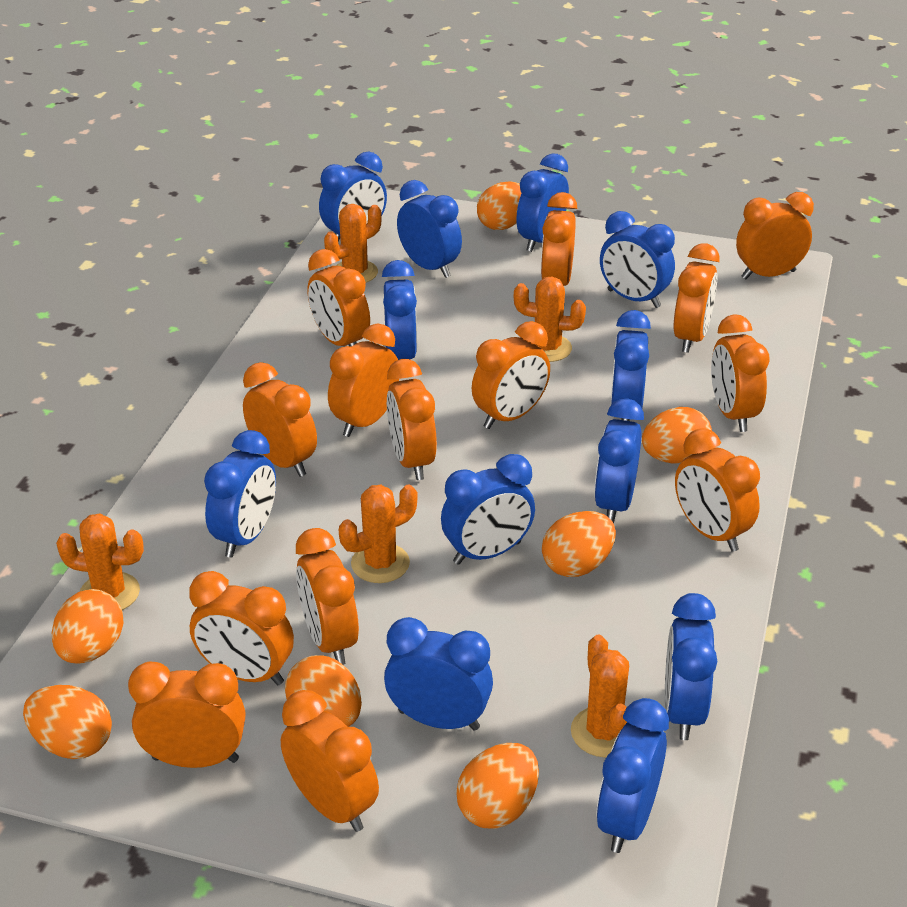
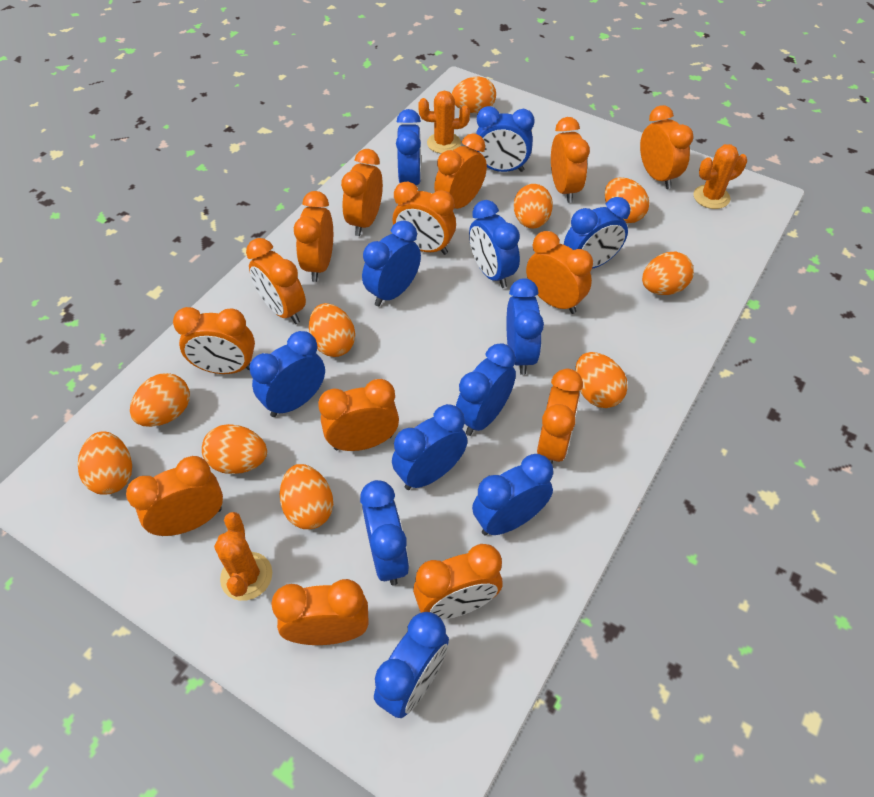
orange cactus: [56,513,144,610] [324,204,382,283] [339,485,417,583] [514,276,586,362] [571,635,629,758] = 5 -> [214,512,272,601] [418,91,470,154] [693,144,747,209] = 3
orange egg: [23,685,112,759] [52,589,124,664] [285,655,362,727] [456,743,539,829] [477,182,521,230] [542,511,616,577] [642,407,712,463] = 7 -> [78,432,132,495] [130,373,190,427] [202,424,267,474] [280,464,333,529] [309,303,355,357] [452,77,496,113] [514,184,553,229] [575,352,628,408] [605,177,649,223] [642,252,694,295] = 10

